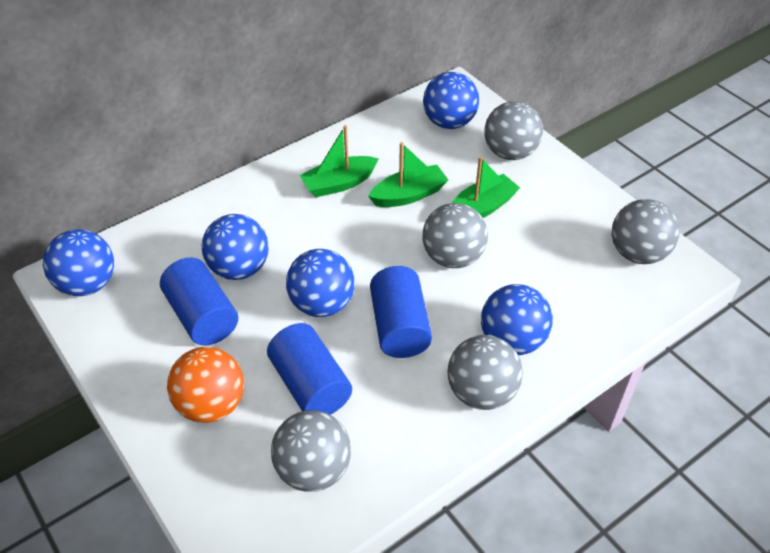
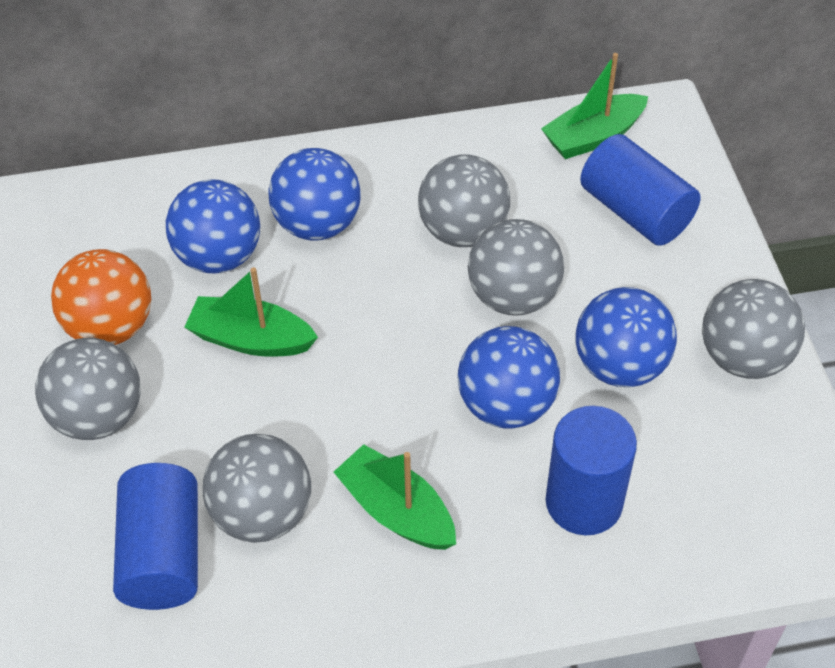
blue ball: [43,229,114,296] [202,214,269,280] [286,249,355,317] [423,72,479,129] [481,284,553,355] = 5 -> [166,179,260,273] [268,148,361,241] [458,326,560,429] [576,287,677,387] = 4

